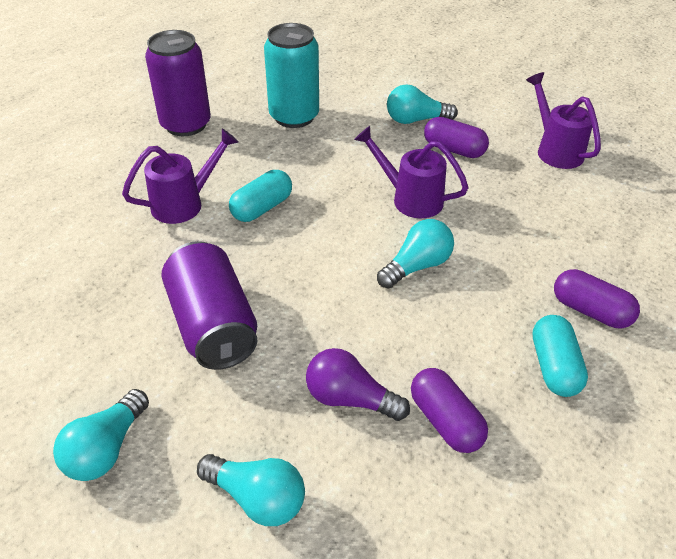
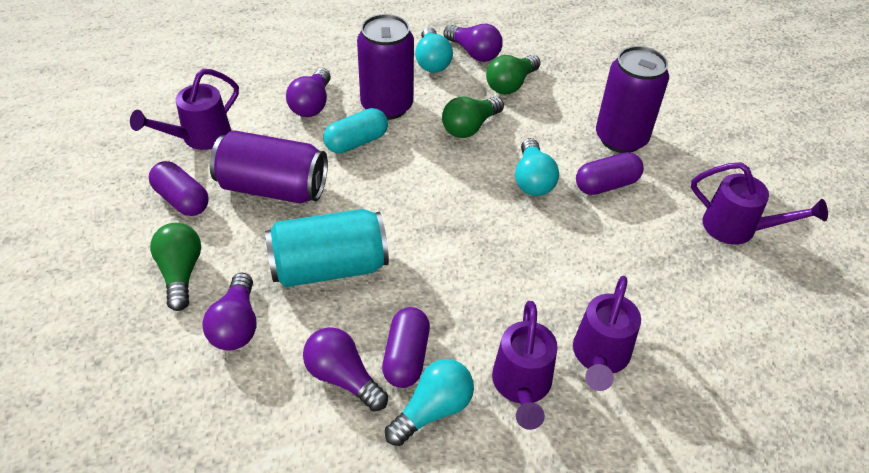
green light bulb: none = 0 -> [150,223,201,311] [442,96,504,138] [486,55,541,94] = 3
purple can: [145,30,211,136] [161,241,258,370] = 2 -> [210,130,328,204] [357,14,414,120] [596,46,669,153] = 3
purple light bulb: [306,348,410,421] = 1 -> [202,273,256,351] [286,68,331,117] [303,327,388,411] [444,24,503,62] = 4
purple watering can: [122,129,238,224] [354,126,469,218] [526,72,601,169] = 3 -> [130,69,239,150] [492,301,558,430] [573,276,641,391] [691,162,828,245] = 4
turquoise capsule: [229,170,292,222] [533,315,588,397] = 2 -> [323,108,388,153] = 1
turquoise light bulb: [53,389,149,481] [197,454,305,526] [377,219,454,289] [387,84,458,124] = 4 -> [385,359,474,446] [415,27,453,73] [515,138,559,196] = 3

